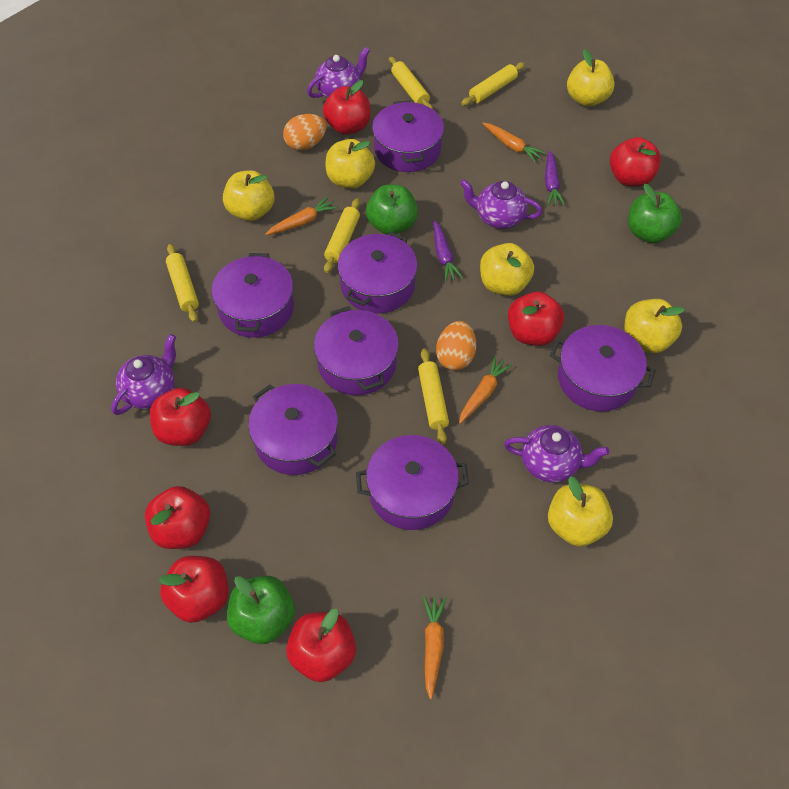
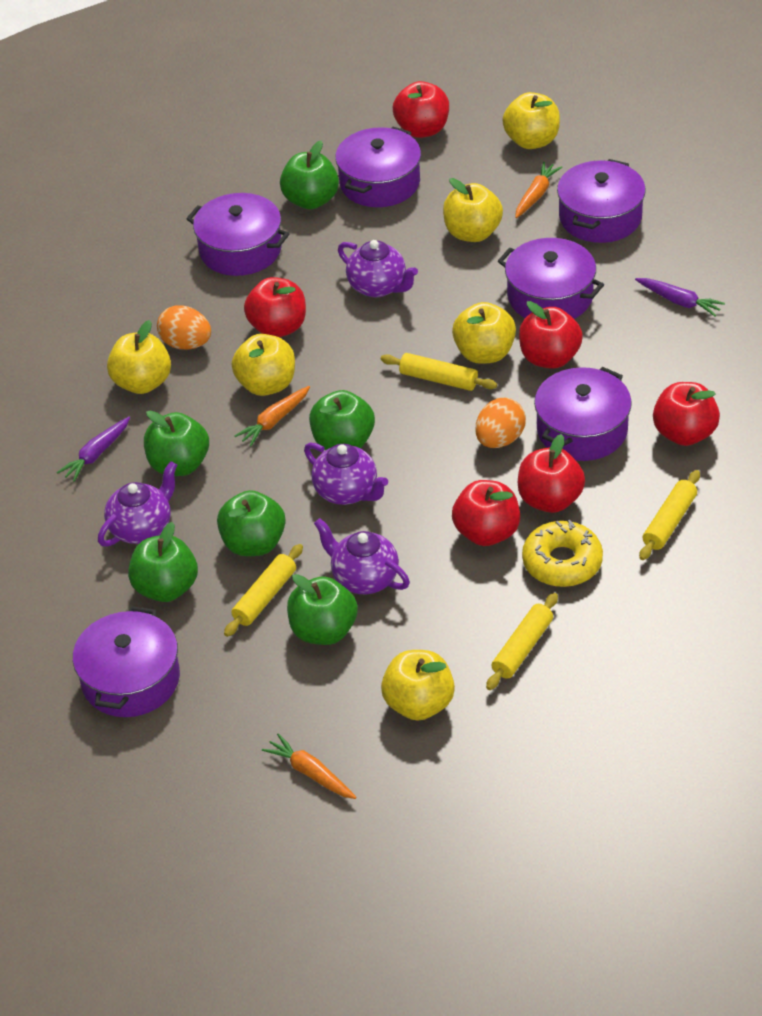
green apple: [227,576,295,644] [366,184,418,235] [628,184,682,243] = 3 -> [128,522,198,602] [144,411,209,476] [217,490,286,556] [280,141,339,209] [287,574,358,645] [309,390,375,450] = 6
orange carrot: [265,197,337,235] [423,596,446,700] [459,356,512,424] [482,123,545,162] = 4 -> [235,386,310,446] [262,733,357,799] [515,162,562,218] = 3
purple pot: [212,253,294,338] [248,384,338,475] [314,306,399,395] [338,232,418,314] [356,435,469,530] [372,100,444,172] [550,325,656,412] = 7 -> [73,606,180,717] [187,193,290,276] [335,127,421,207] [498,238,604,319] [534,367,632,461] [557,159,646,243] = 6
red apple: [145,486,210,549] [150,388,211,446] [159,556,228,623] [286,609,356,682] [323,80,370,135] [508,292,564,346] [610,137,661,187] = 7 -> [244,277,306,337] [393,81,449,138] [452,480,520,546] [518,434,585,513] [519,301,583,369] [653,382,720,446] = 6
yellow donut: none = 0 -> [522,520,603,587] = 1
yellow rolling pin: [166,244,199,322] [324,198,360,273] [389,57,433,109] [418,348,449,445] [461,62,525,106] = 5 -> [224,544,303,637] [381,353,497,391] [486,593,558,690] [639,470,700,560] = 4

